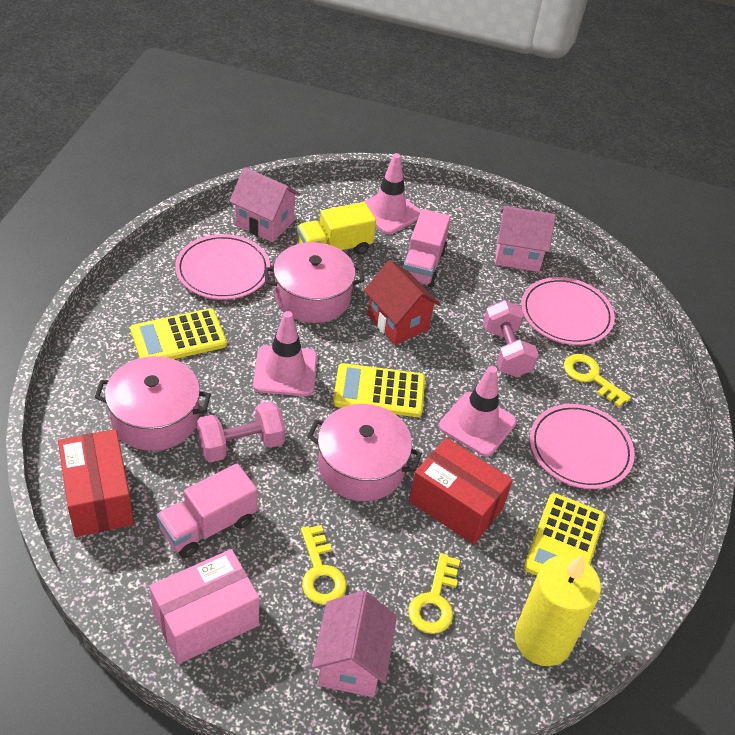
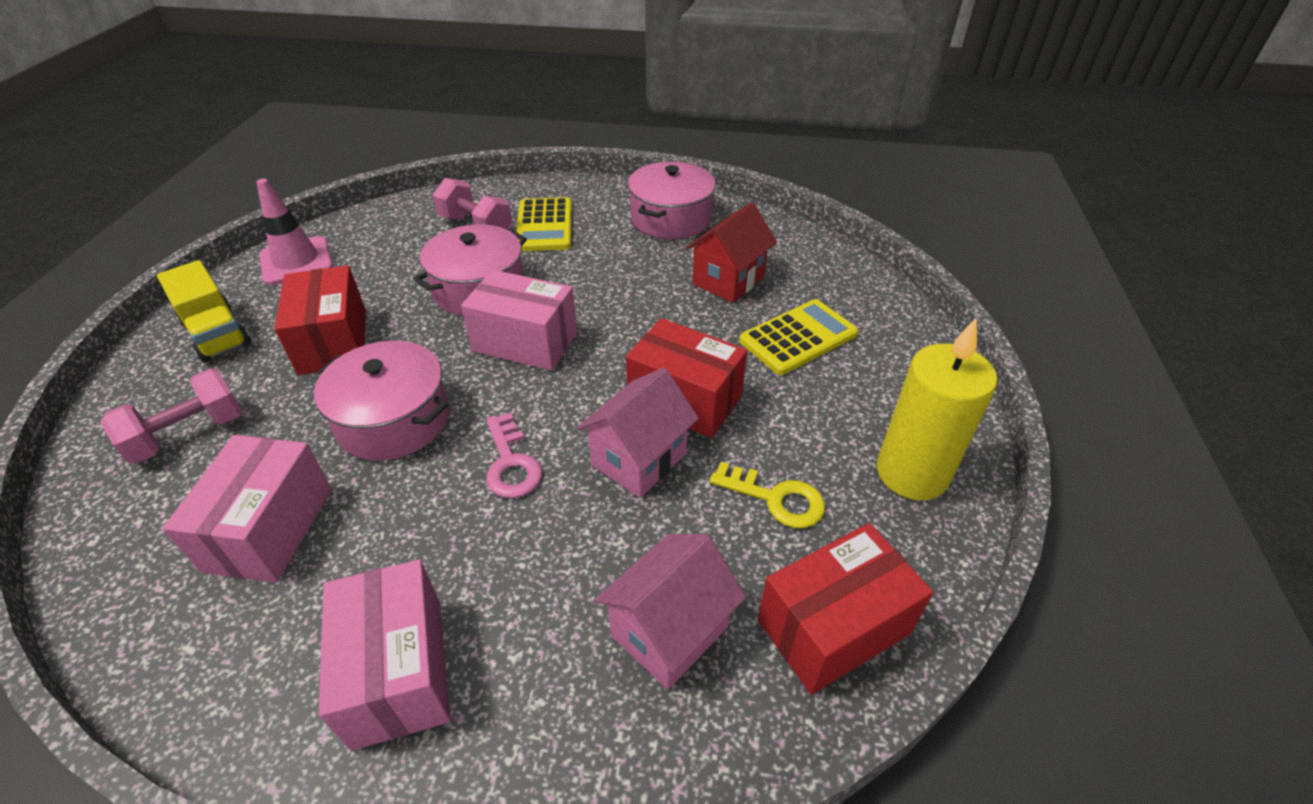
pink box: [149,549,259,664] = 1 -> [163,435,332,583] [319,560,451,751] [461,270,577,371] = 3
pink house: [229,167,301,242] [312,591,397,697] [495,206,556,272] = 3 -> [577,368,699,498] [595,534,746,689] = 2
pink key: none = 0 -> [486,413,542,498] = 1
pink plate: [175,234,270,300] [521,277,615,345] [530,404,635,489] = 3 -> none = 0
pink traffic cone: [253,311,317,396] [363,153,421,234] [439,366,517,457] = 3 -> [257,179,333,285] = 1
pink truck: [157,464,257,558] [402,209,451,287] = 2 -> none = 0
red box: [58,429,134,537] [409,438,513,544] = 2 -> [274,265,366,375] [626,318,747,438] [758,523,933,695] = 3
yellow calculator: [130,308,227,359] [333,363,425,417] [524,493,605,576] = 3 -> [516,197,572,251] [739,299,858,375] = 2
yellow key: [301,525,347,605] [408,553,460,634] [564,354,631,407] = 3 -> [709,462,825,528] = 1

